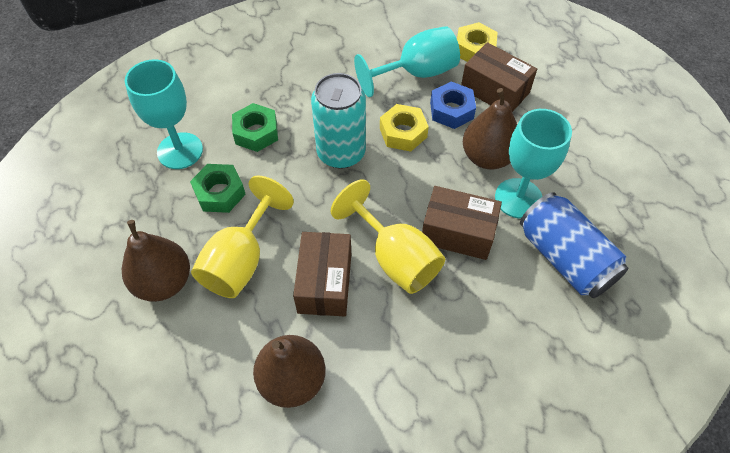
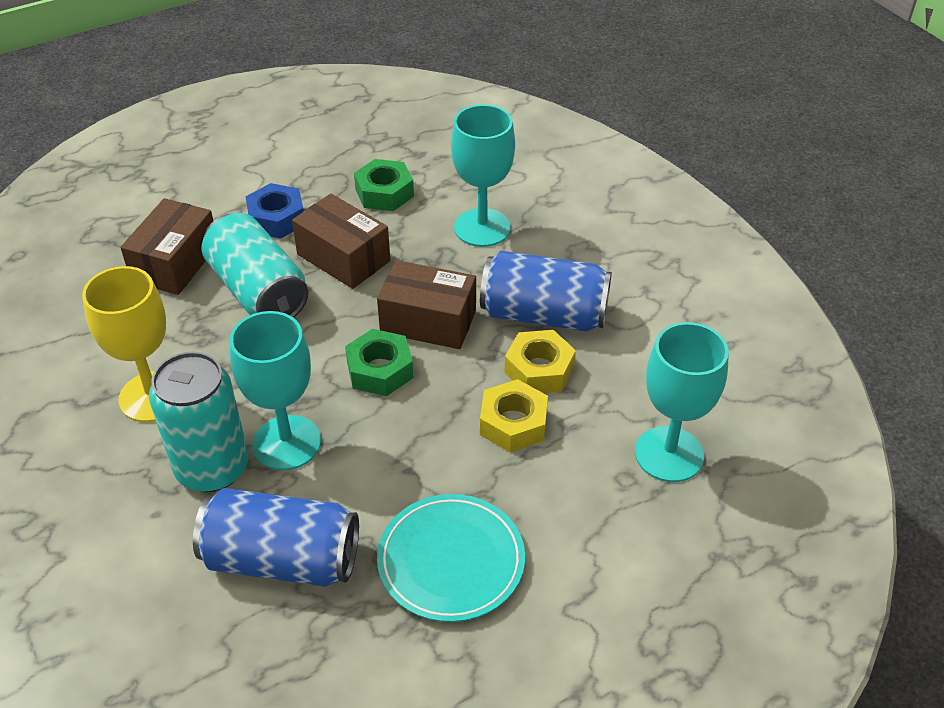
blue can: [520,192,628,298] = 1 -> [193,488,359,587] [480,251,612,331] = 2
brown pear: [122,220,190,302] [253,335,326,408] [463,88,517,170] = 3 -> none = 0
turquoise can: [311,73,366,169] = 1 -> [149,352,249,492] [202,213,308,318] = 2
turquoise plate: none = 0 -> [377,494,525,622] = 1
yellow goblet: [191,176,294,298] [331,179,445,294] = 2 -> [82,266,166,422] = 1

